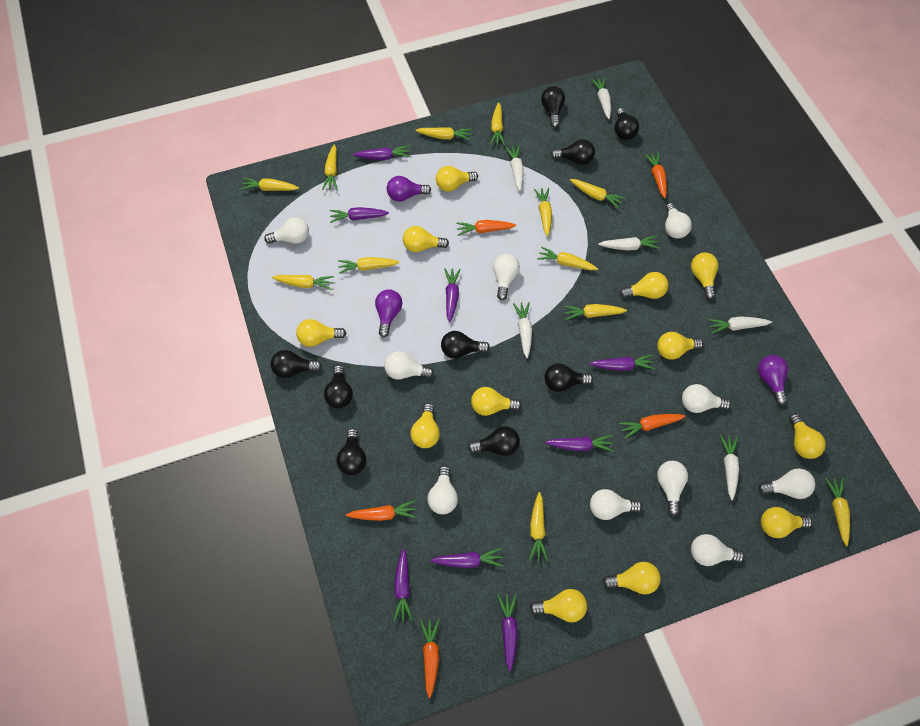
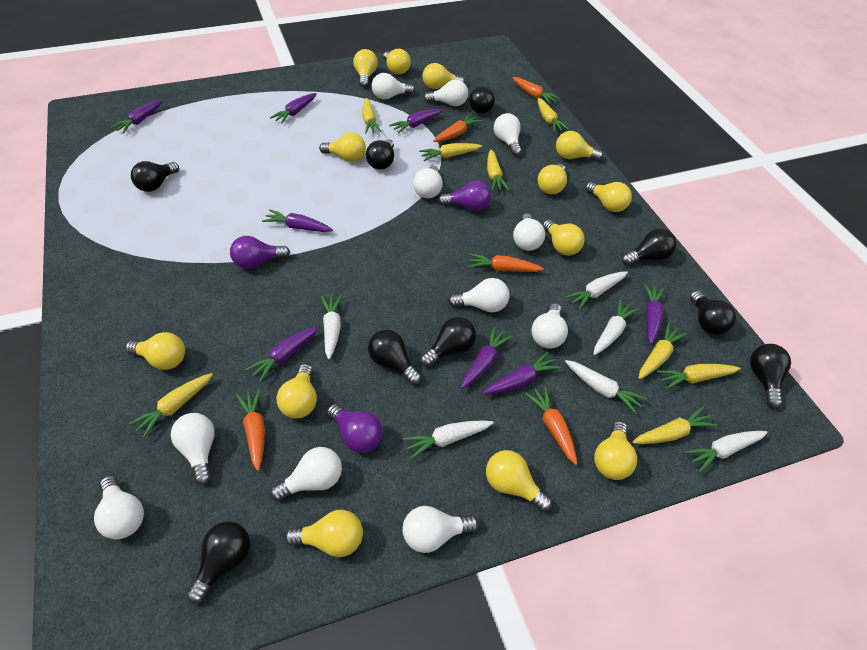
white light bulb: [264,217,309,244] [384,351,434,380] [427,466,458,514] [493,254,520,300] [590,489,642,520] [657,461,688,516] [665,203,692,239] [682,384,731,413] [691,534,745,566] [758,469,815,499] = 10 -> [94,476,144,539] [171,413,215,485] [270,447,342,501] [372,73,415,100] [402,506,479,553] [413,166,443,199] [424,79,468,106] [448,278,510,312] [494,113,522,156] [513,213,545,251] [531,303,568,348] = 11
yellow carrot: [240,177,299,191] [272,275,334,290] [322,144,338,190] [338,257,400,274] [415,127,472,140] [490,102,505,146] [529,492,548,562] [534,188,552,237] [537,246,598,270] [564,304,627,320] [570,179,625,209] [825,478,850,546] = 12 -> [129,373,213,438] [362,98,382,133] [419,143,482,161] [487,150,509,191] [538,98,569,132] [632,407,717,444] [639,323,688,379] [657,364,741,389] = 8
yellow light bulb: [296,319,346,347] [403,226,449,252] [410,403,440,448] [436,166,478,192] [471,387,522,416] [530,589,587,622] [603,562,661,594] [620,272,668,299] [657,332,703,360] [691,252,718,299] [761,507,812,538] [789,414,826,459] = 12 -> [125,332,185,370] [277,364,317,419] [285,510,363,557] [319,133,366,162] [353,49,378,87] [383,49,411,75] [422,63,465,89] [486,450,552,512] [538,164,567,194] [543,220,585,256] [556,131,603,161] [585,182,632,212] [594,421,637,480] = 13

